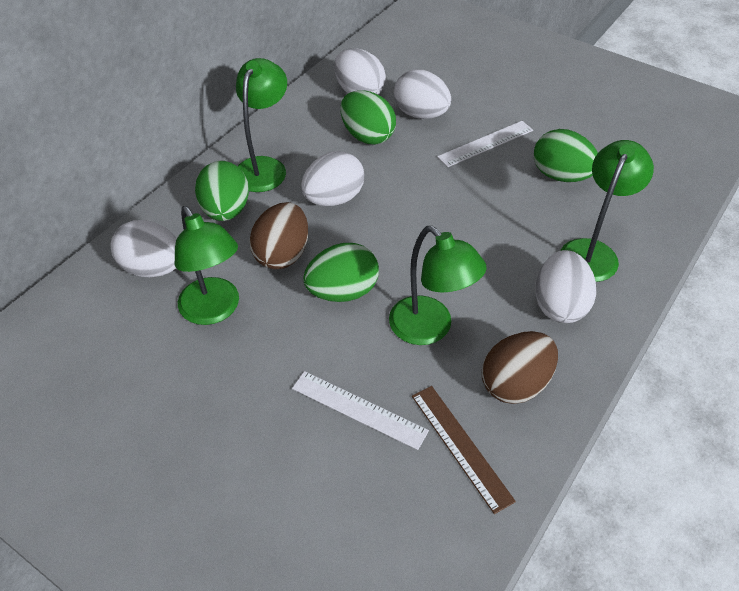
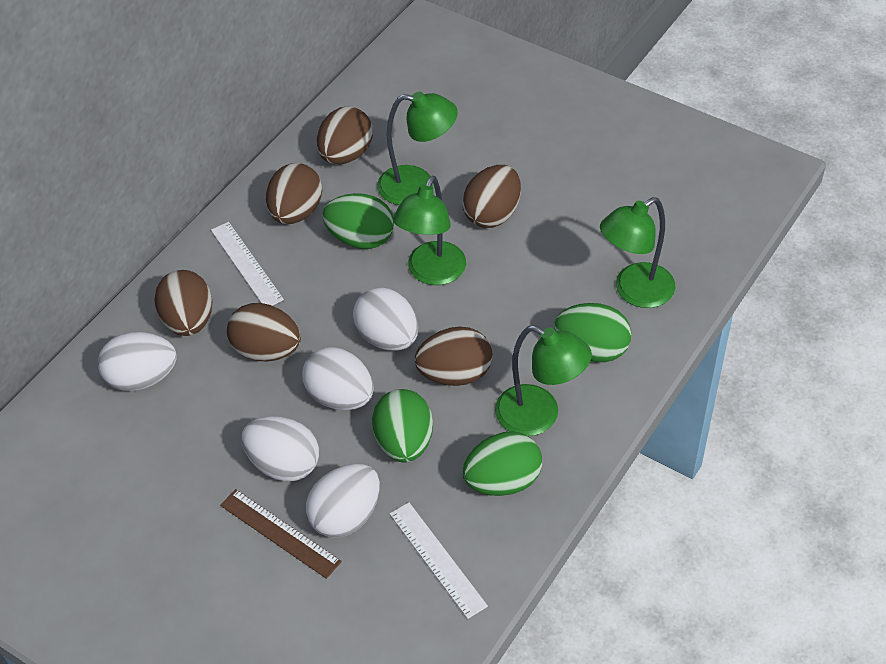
brown egg: [249,202,308,269] [482,331,558,404] = 2 -> [154,270,212,336] [227,303,301,361] [266,163,322,224] [317,106,373,164] [415,327,493,386] [462,165,521,228] = 6

